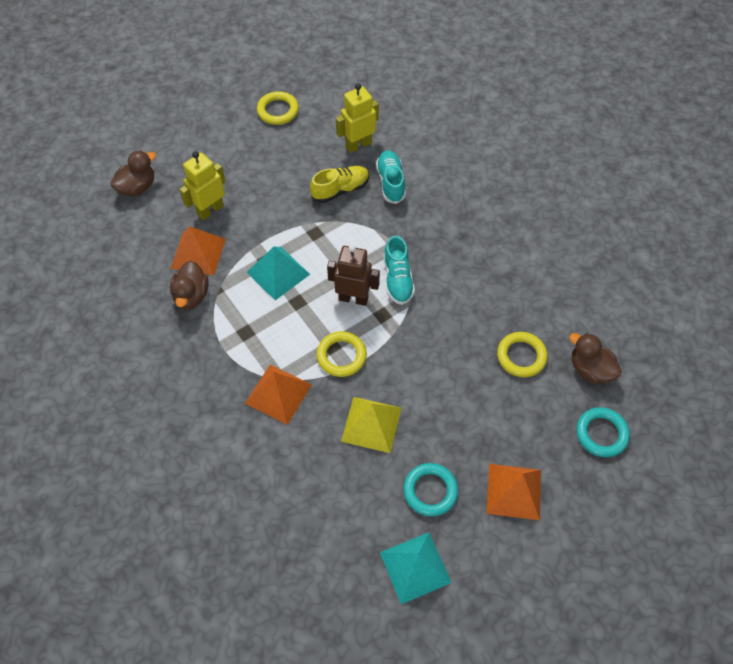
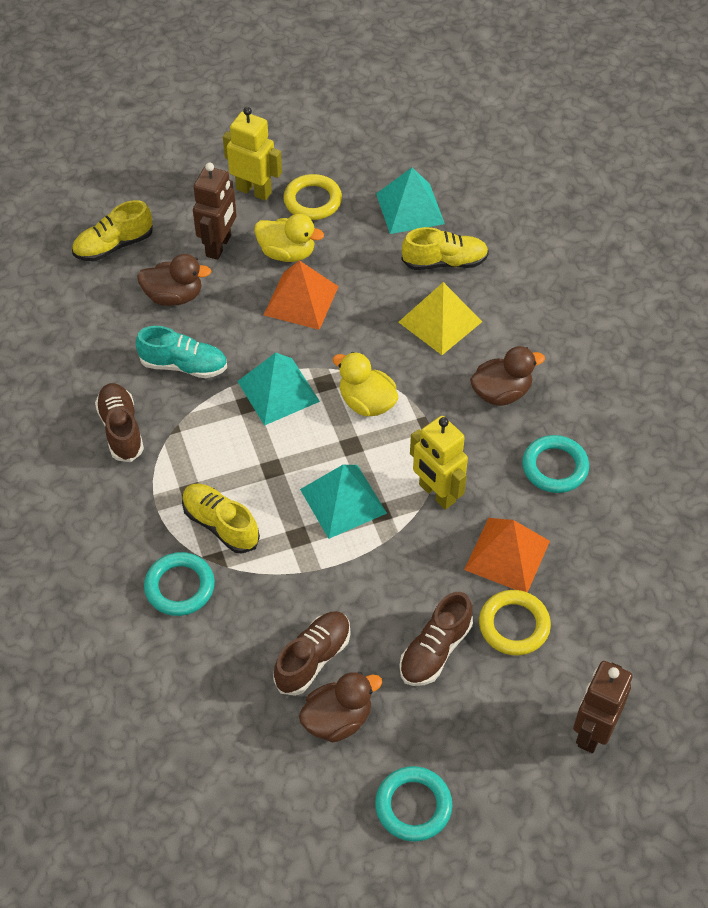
brown robot: [327,245,380,306] = 1 -> [193,163,237,260] [573,661,633,753] = 2
brown shoe: none = 0 -> [95,383,144,462] [273,611,350,696] [400,592,473,686] = 3
orange pyramid: [170,227,226,275] [245,365,312,425] [486,464,541,520] = 3 -> [264,260,339,330] [464,518,550,593] = 2
turquoise pyramid: [247,247,310,300] [380,532,452,604] = 2 -> [237,353,320,426] [300,465,387,539] [376,167,445,234] = 3
turquoise ring: [403,463,458,516] [576,407,630,457] = 2 -> [144,552,215,616] [375,766,452,842] [522,435,589,493] = 3
turquoise shoe: [376,150,406,204] [383,236,415,305] = 2 -> [136,326,227,378] = 1
yellow duck: none = 0 -> [254,214,324,262] [333,352,398,416] = 2
yellow ring: [257,91,299,125] [317,331,367,377] [497,332,548,377] = 3 -> [283,174,342,220] [479,590,551,656] = 2
yellow shoe: [310,166,369,203] = 1 -> [72,200,152,261] [182,484,260,554] [402,227,489,270] = 3

